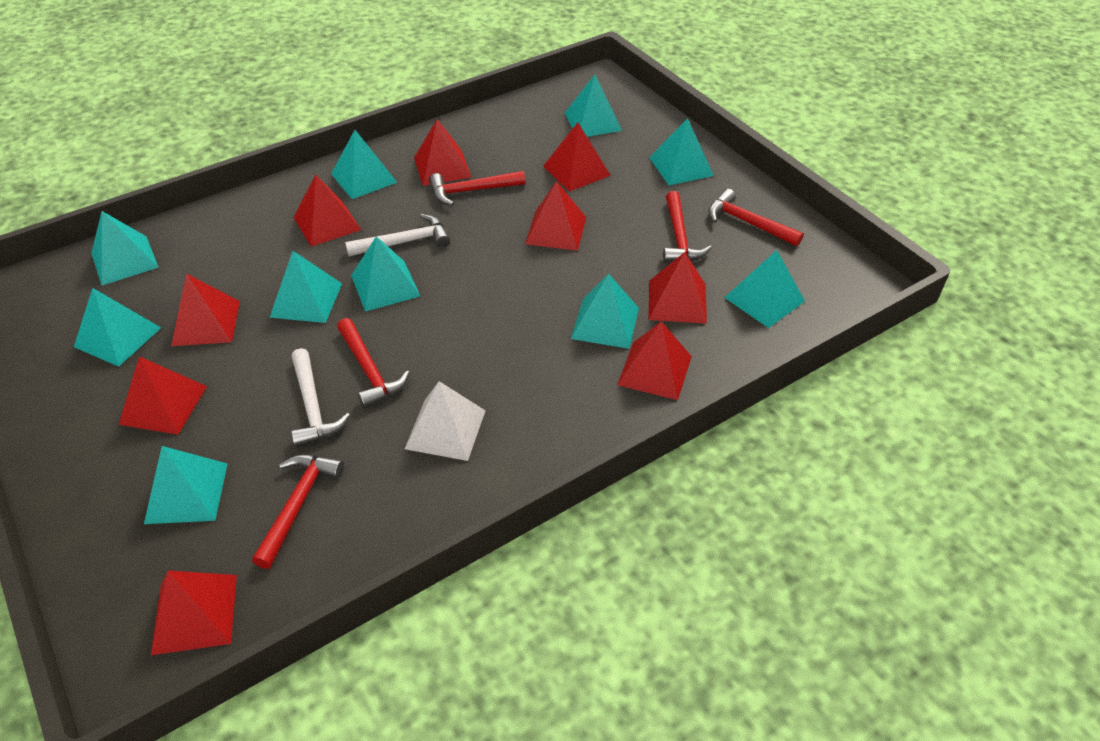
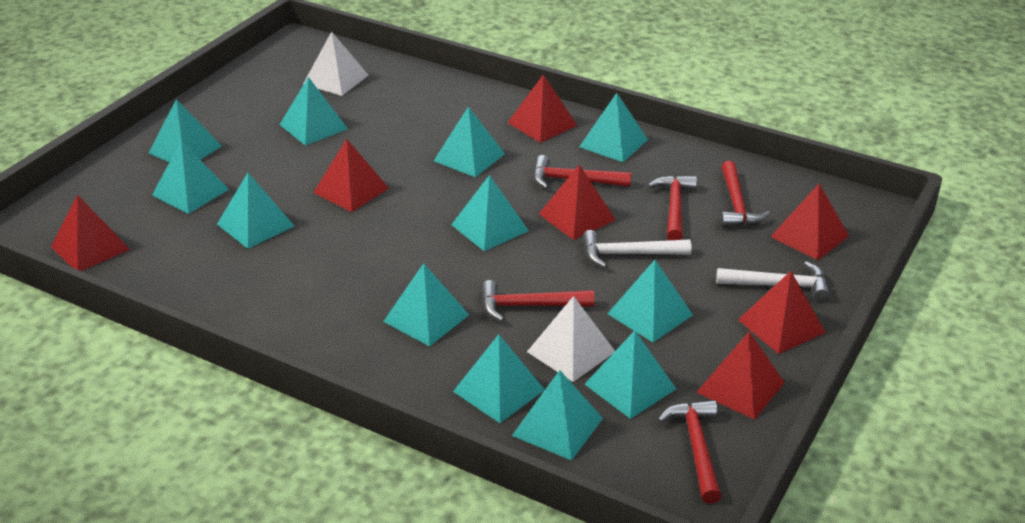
red pyramid: [119,356,207,435] [151,571,237,655] [171,274,240,346] [293,174,361,247] [414,119,472,186] [525,181,586,251] [543,123,611,192] [617,321,692,400] [648,252,707,324] = 9 -> [51,195,130,271] [313,139,389,212] [508,74,577,143] [539,165,616,240] [696,331,785,420] [738,271,826,354] [770,183,849,260] = 7
turquoise pyramid: [74,288,161,367] [91,211,159,285] [144,446,228,524] [269,251,342,323] [331,130,398,199] [351,236,420,312] [565,75,622,137] [571,274,639,349] [649,118,714,185] [724,250,805,328] = 10 -> [149,99,222,162] [152,140,229,214] [217,173,294,249] [279,77,348,146] [383,263,469,347] [434,107,505,177] [451,175,529,251] [453,334,545,423] [512,370,603,461] [579,93,648,162] [585,331,676,419] [607,260,693,343] = 12
white pyramid: [405,381,486,461] = 1 -> [303,31,368,96] [527,296,615,382] = 2

